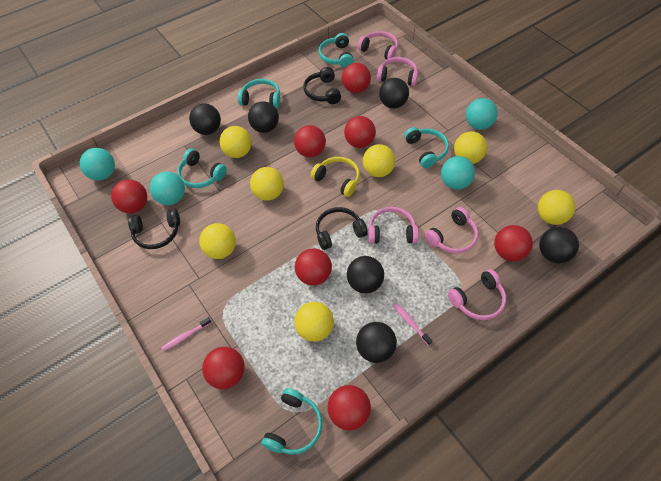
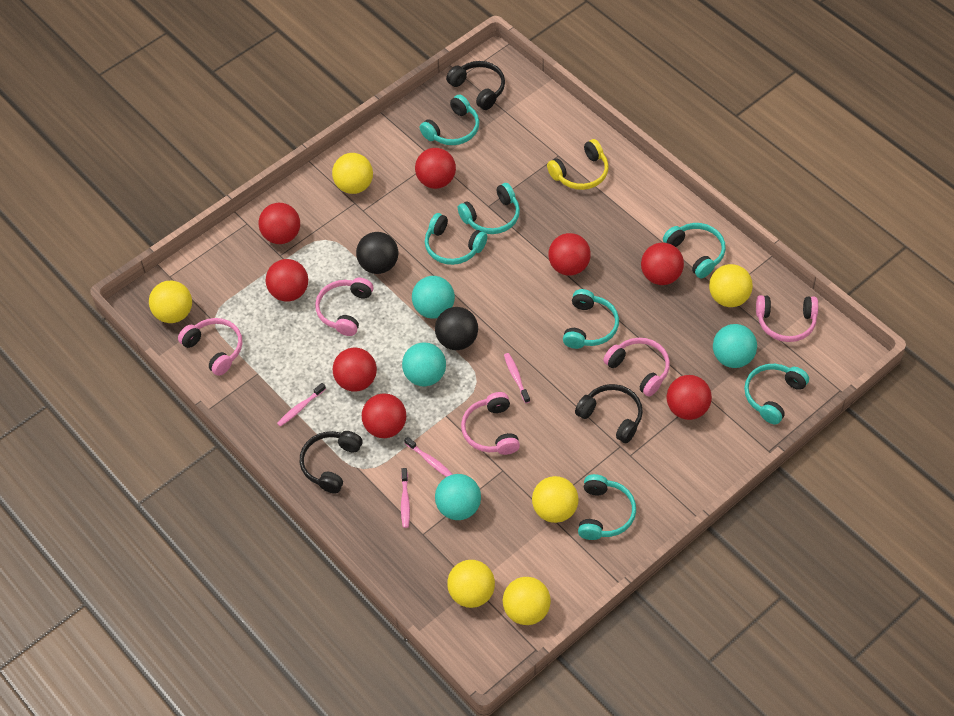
black ball: [189,104,221,135] [248,101,279,133] [347,256,384,294] [356,322,397,363] [379,78,409,109] [539,227,579,263] = 6 -> [356,232,398,274] [435,307,478,350] = 2
pink toothbrush: [161,317,212,351] [394,303,432,346] = 2 -> [277,383,326,427] [401,468,410,528] [404,437,453,477] [504,353,530,403] = 4
turquoise headphones: [177,149,227,188] [238,79,280,108] [262,388,322,455] [319,33,354,68] [404,127,449,168] = 5 -> [420,95,479,145] [425,213,487,265] [458,183,520,234] [563,289,619,349] [578,474,636,540] [663,223,726,278] [744,364,809,425] = 7
yellow ball: [199,223,236,259] [220,126,252,158] [250,167,284,201] [294,302,334,342] [363,144,395,177] [454,131,487,164] [538,190,575,225] = 7 -> [149,281,192,323] [332,153,373,194] [447,560,495,608] [503,577,551,625] [532,476,579,523] [709,264,753,307] = 6

